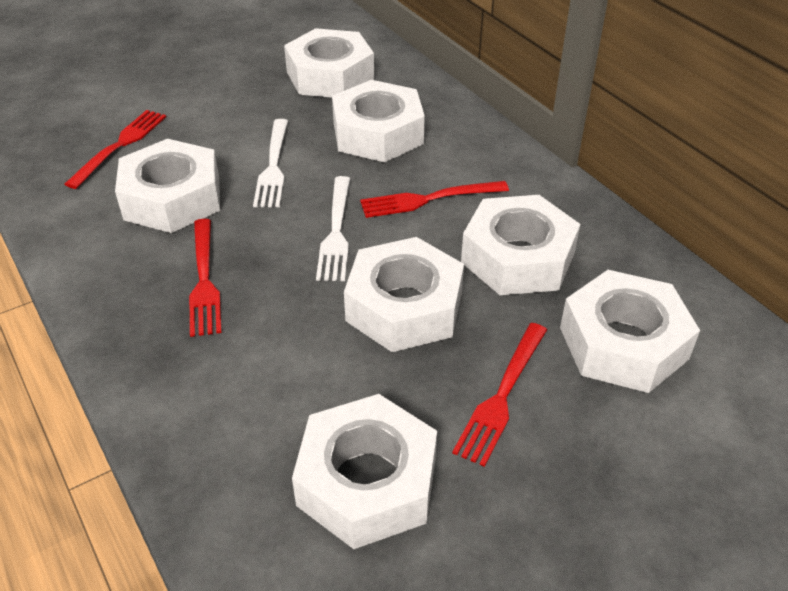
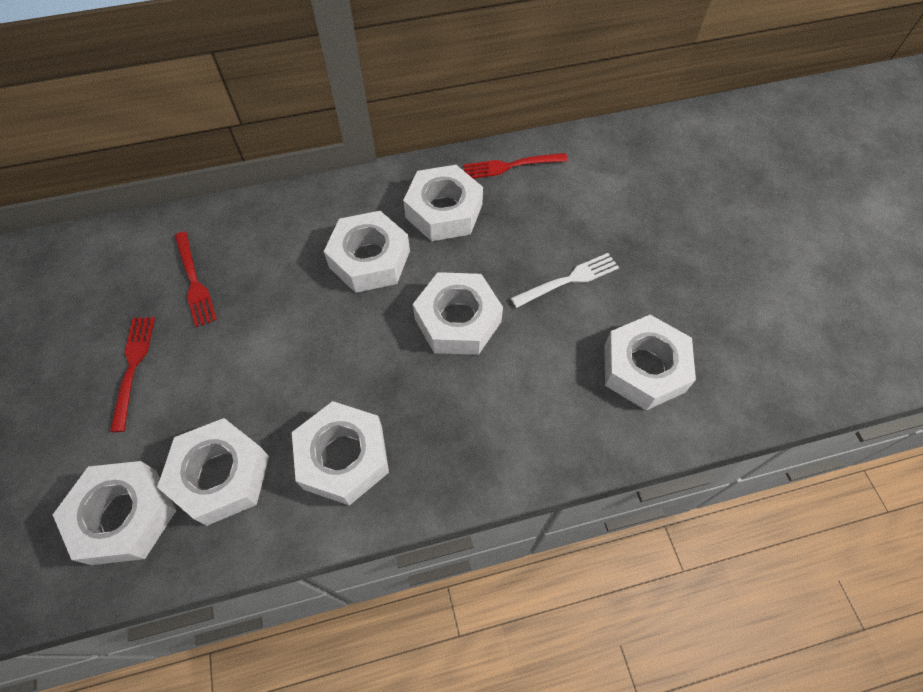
red fork: [64,110,166,189] [189,219,222,337] [360,181,509,218] [452,323,547,467] = 4 -> [110,317,155,432] [175,232,217,327] [463,153,568,179] = 3
white fork: [253,119,288,207] [316,176,350,281] = 2 -> [510,253,619,308] = 1

